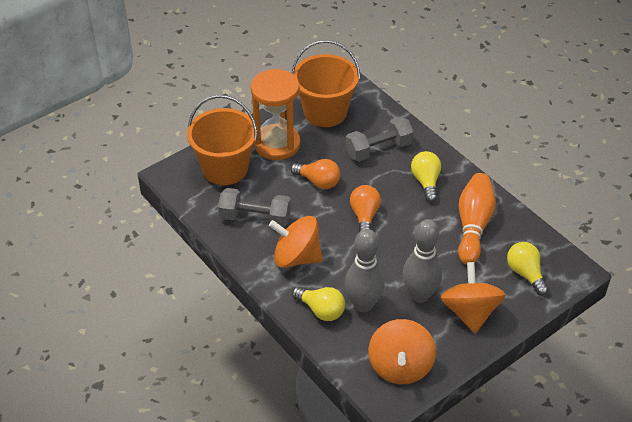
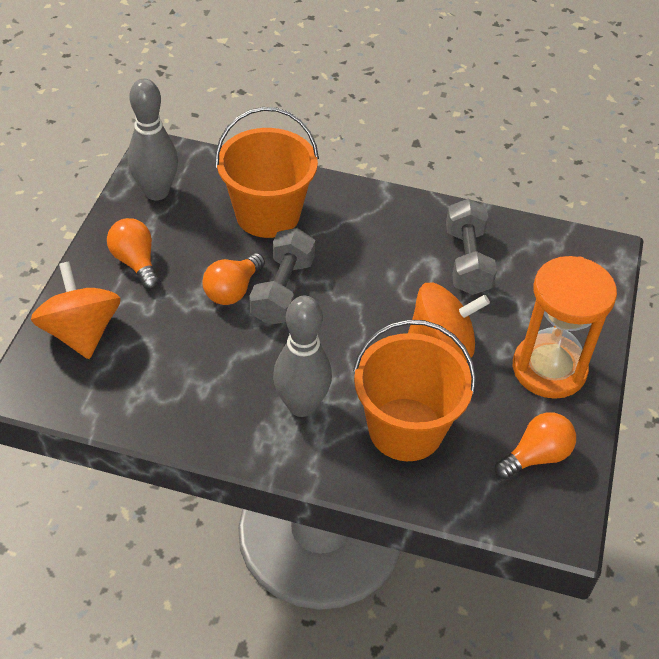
orange bowling pin: [458,173,496,265] = 1 -> none = 0
orange light bulb: [290,159,340,189] [350,185,381,232] = 2 -> [107,218,159,290] [202,253,265,305] [495,412,576,480] = 3
orange spinning top: [269,216,323,268] [368,319,436,384] [440,262,505,333] = 3 -> [31,262,121,359] [408,283,490,362] = 2
yellow light bulb: [292,287,345,321] [411,151,441,202] [507,242,549,296] = 3 -> none = 0

